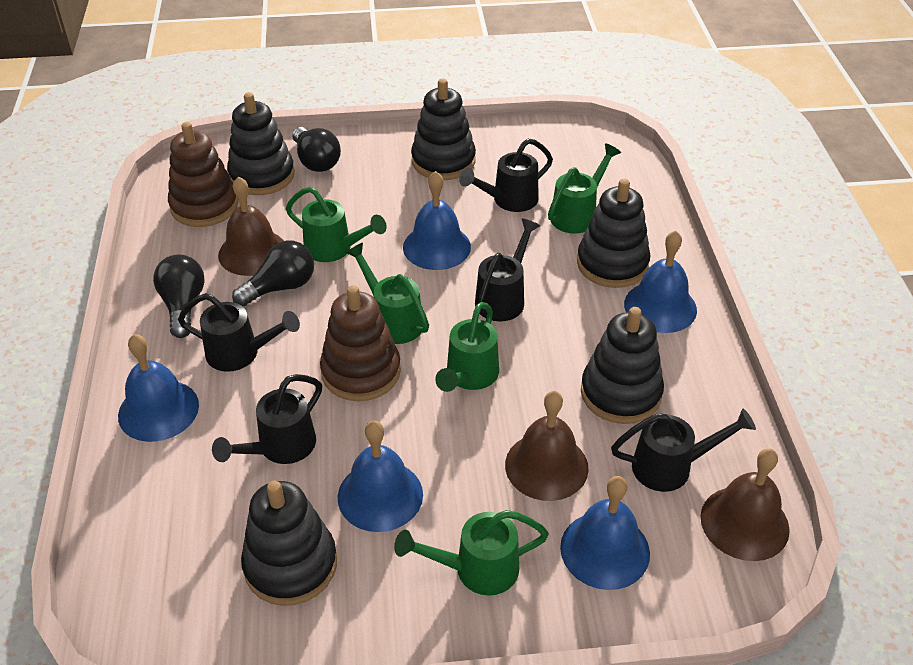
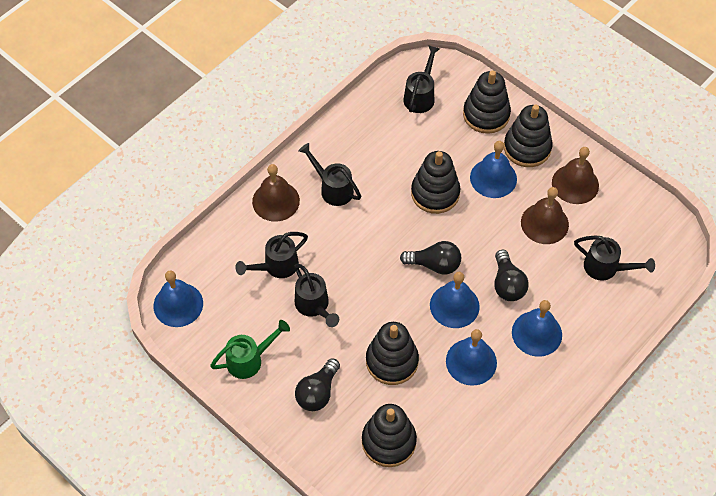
brown stacking toy: [168,122,238,227] [320,285,401,401] = 2 -> none = 0
green watering can: [286,187,387,262] [345,243,429,344] [394,510,549,596] [435,302,499,392] [548,143,621,234] = 5 -> [210,320,290,379] = 1

